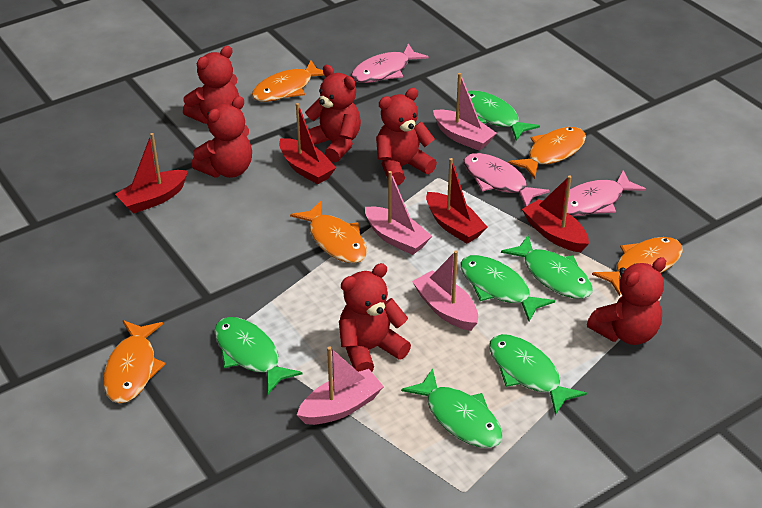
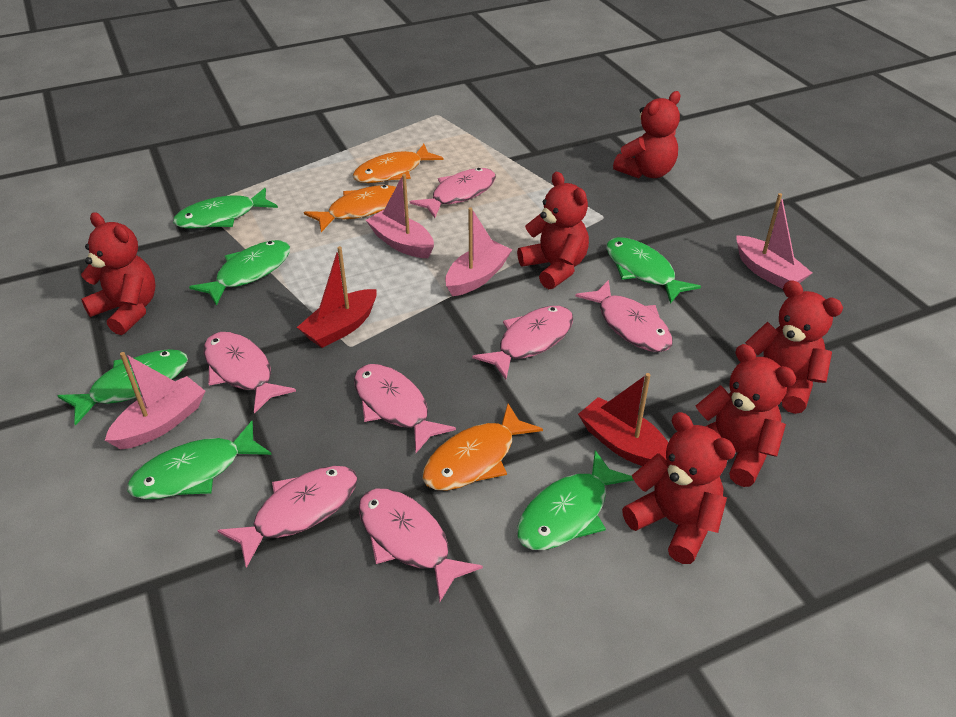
orange fish: [103,320,165,403] [252,60,324,102] [290,201,367,263] [508,127,586,179] [592,237,683,296] = 5 -> [304,185,396,232] [353,144,443,183] [422,404,543,491] = 3
pink fish: [351,43,429,83] [464,153,550,207] [567,170,646,216] = 3 -> [204,332,296,414] [217,466,357,568] [354,364,456,453] [358,489,483,602] [410,168,496,218] [472,306,573,380] [575,280,673,352] = 7
red boat: [115,133,188,214] [279,103,336,184] [426,158,487,244] [522,176,589,252] = 4 -> [297,246,377,348] [578,373,669,466] = 2

